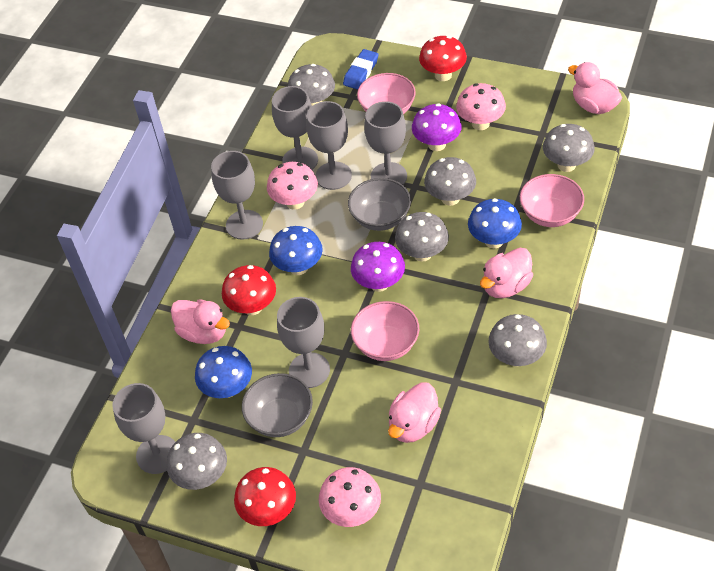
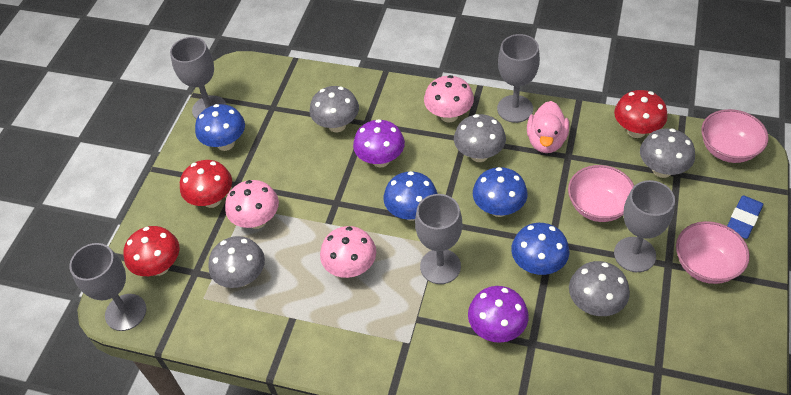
blue mushroom: [195,346,252,398] [269,226,323,275] [468,198,522,248] = 3 -> [195,104,245,151] [384,171,438,221] [473,167,527,217] [511,223,570,275] = 4
grey bowl: [242,373,313,437] [348,178,411,231] = 2 -> none = 0
grey goblet: [112,383,175,474] [211,151,263,240] [272,86,318,170] [277,297,330,388] [307,101,352,190] [364,101,407,185] = 6 -> [69,243,146,331] [170,37,227,119] [415,194,462,284] [497,34,540,123] [614,180,675,272] = 5
grey mushroom: [167,433,227,490] [288,64,335,106] [395,212,449,262] [424,157,476,206] [488,314,547,367] [543,124,595,172] = 6 -> [208,236,265,288] [310,86,359,132] [454,114,506,162] [569,261,630,316] [640,128,695,178] = 5
pink duck: [171,299,230,344] [388,382,441,443] [480,248,533,298] [568,62,622,114] = 4 -> [527,101,569,153] = 1

